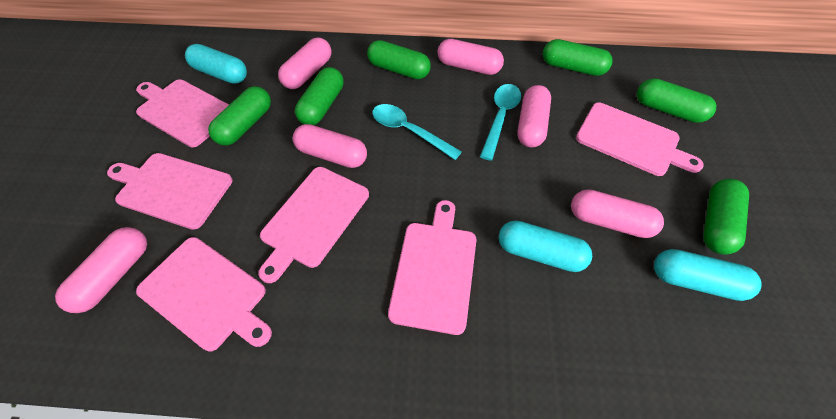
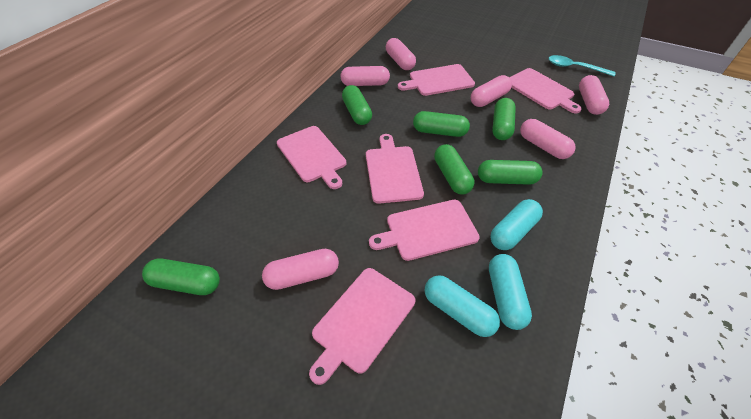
turquoise spoon: [372,104,462,160] [480,84,521,161] = 2 -> [549,55,616,76] = 1

